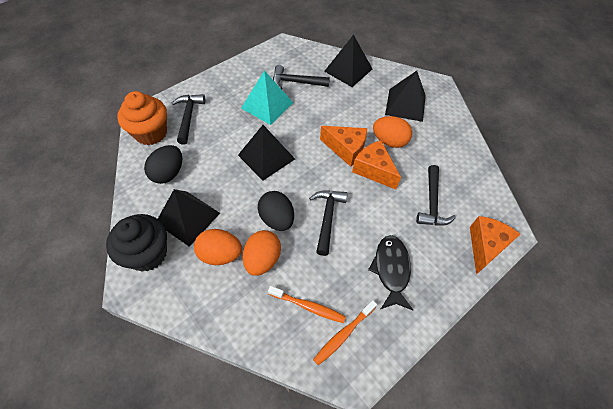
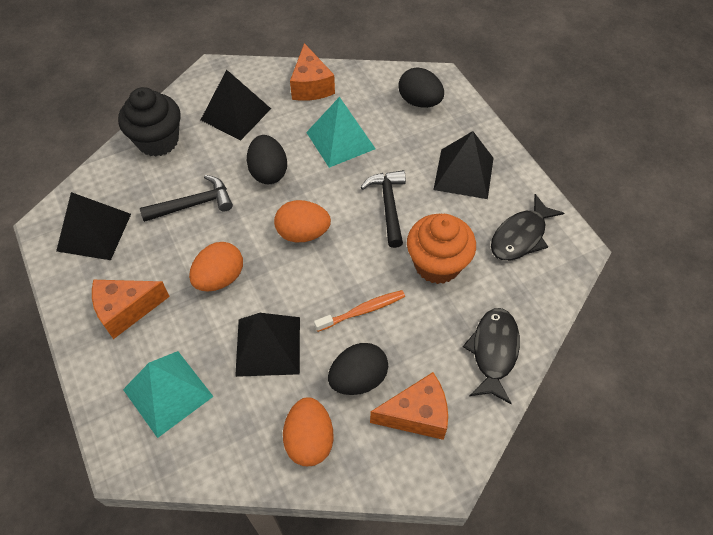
black egg: [144,145,182,184] [258,191,294,231] = 2 -> [247,135,287,184] [328,343,388,395] [398,67,444,108] = 3
black fish: [368,235,413,310] = 1 -> [463,308,520,404] [491,194,564,261] = 2
black hammer: [172,94,205,144] [273,65,330,89] [309,191,348,256] [416,165,456,225] = 4 -> [140,175,233,222] [360,170,406,248] = 2
orange toothbrush: [268,286,346,323] [313,300,377,365] = 2 -> [314,290,405,332] = 1
turquoise pyramid: [241,71,293,125] = 1 -> [123,351,214,438] [306,97,376,168] = 2

